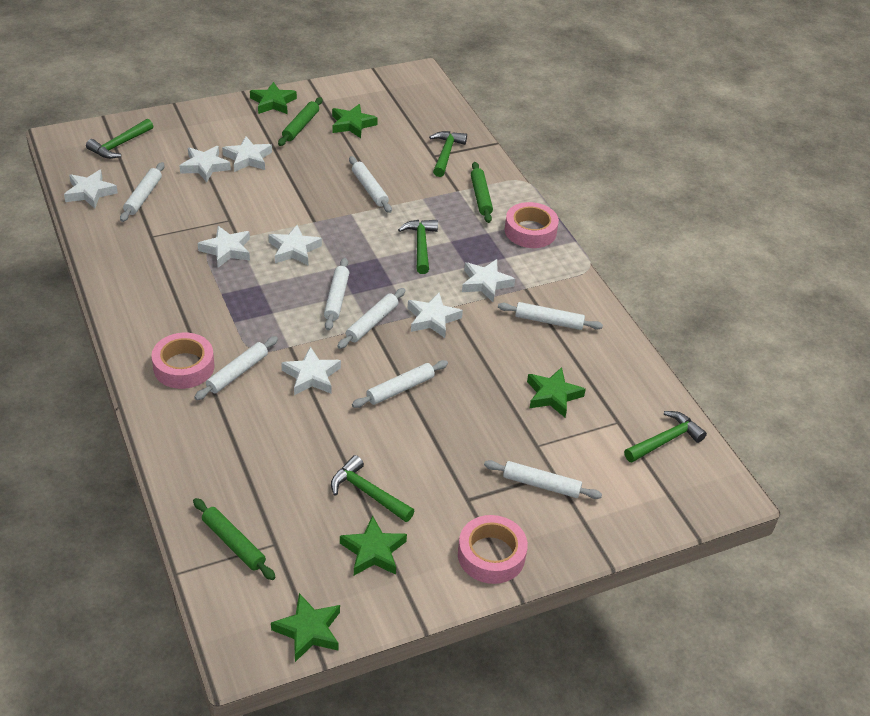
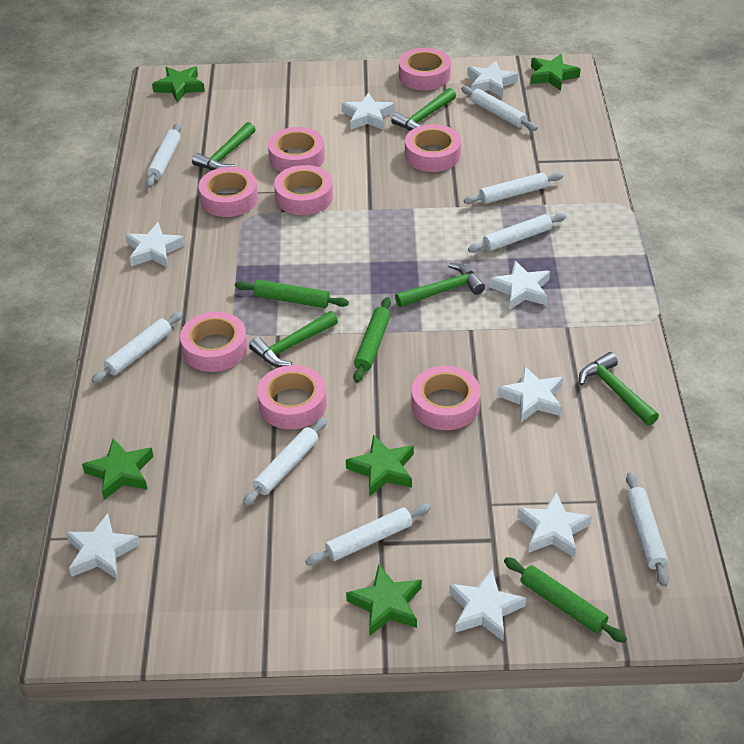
pink tape: [151,333,215,389] [458,515,528,584] [505,202,559,248] = 3 -> [180,312,248,372] [198,167,258,217] [257,365,327,429] [268,127,325,172] [274,165,333,215] [399,48,451,91] [405,124,461,172] [412,366,481,430] = 8

